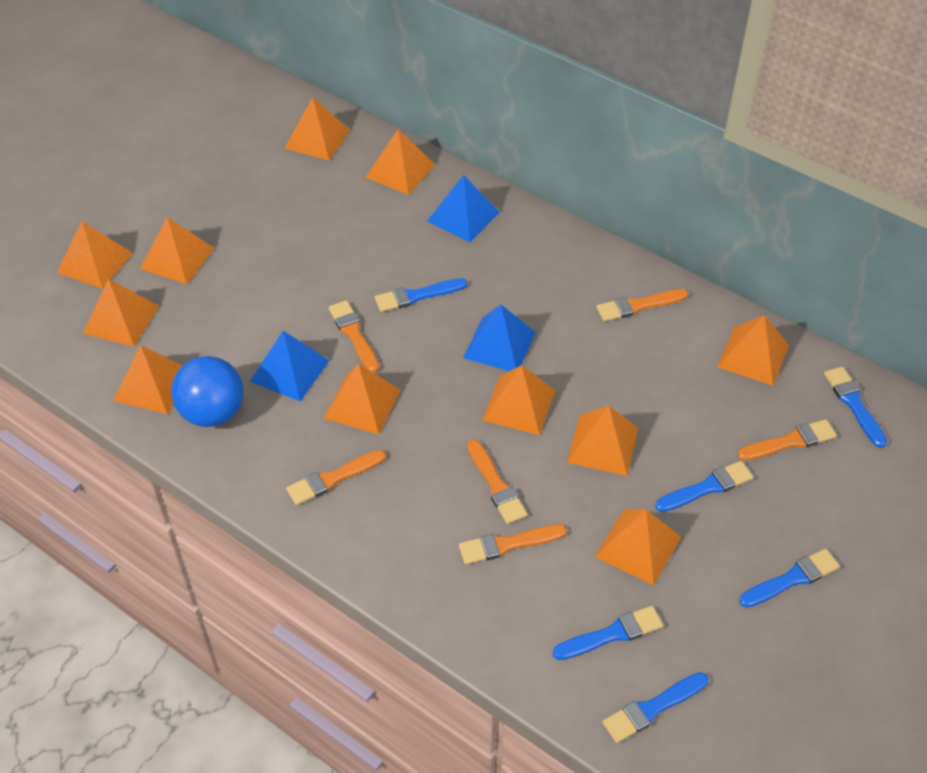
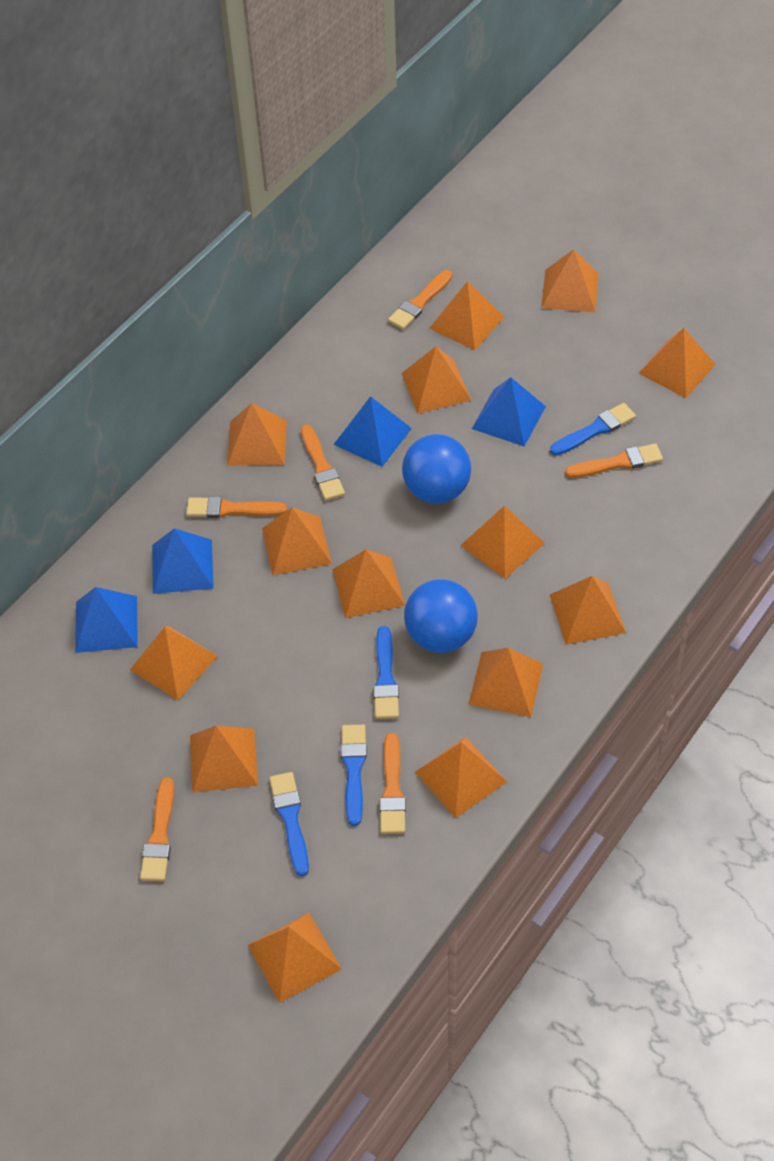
blue ball: [171,356,243,427] = 1 -> [402,434,471,504] [404,579,478,653] = 2
blue brush: [375,278,467,312] [553,606,663,660] [602,672,708,743] [655,461,753,512] [739,549,840,608] [824,367,887,448] = 6 -> [269,772,309,876] [341,725,367,826] [373,626,399,719] [550,403,636,456] = 4
blue pyramid: [250,331,329,401] [427,175,500,242] [463,305,536,371] = 3 -> [75,587,138,653] [152,528,214,594] [333,396,412,467] [472,377,546,446] = 4
orange pyramid: [57,222,133,289] [83,279,159,347] [113,345,183,414] [140,217,215,284] [284,97,350,161] [324,364,401,434] [366,129,435,195] [482,365,556,435] [567,406,638,476] [595,509,681,586] [717,315,789,386] = 11 -> [130,626,218,700] [190,726,258,792] [227,403,287,466] [248,913,342,1003] [262,507,332,575] [332,549,405,618] [401,346,471,414] [415,737,507,818] [429,281,504,350] [460,505,545,579] [468,648,543,717] [541,249,599,312] [550,576,626,645] [638,328,716,398] = 14

